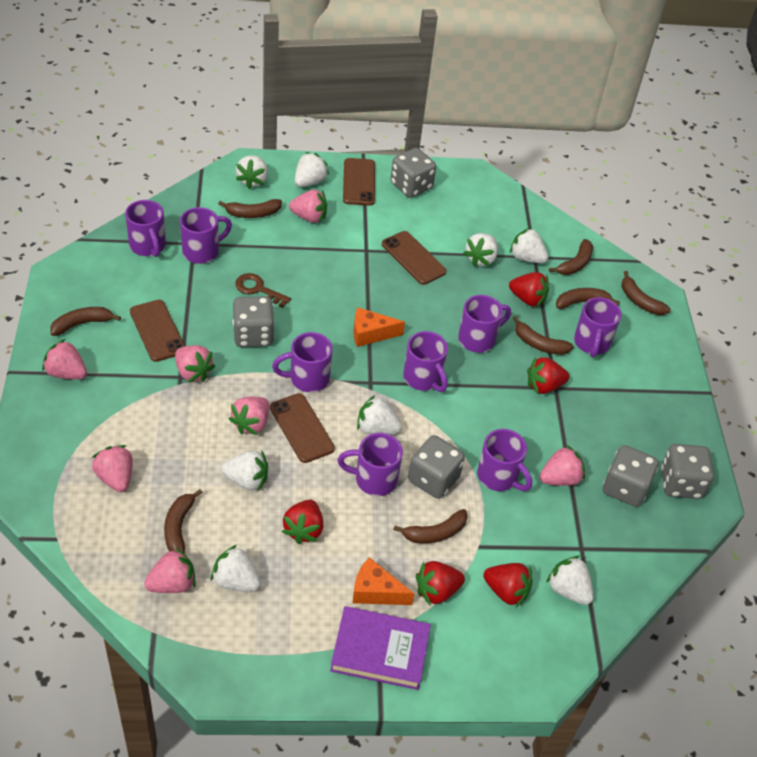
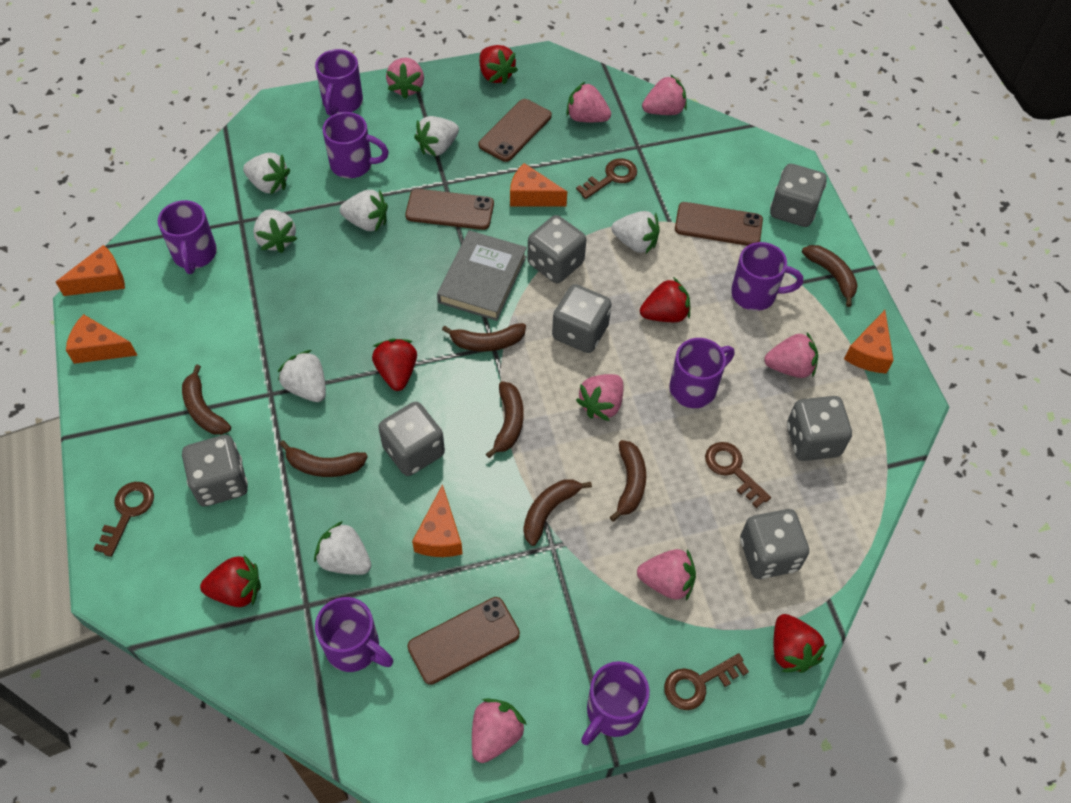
brown banana: [50,307,121,336] [164,489,203,554] [218,199,282,218] [393,509,468,543] [513,316,574,355] [549,239,593,275] [556,288,620,309] [622,271,671,315] = 8 -> [182,365,231,435] [279,440,368,477] [442,323,526,352] [486,381,523,458] [523,479,592,546] [610,440,646,522] [802,245,858,307] = 7
brown key: [235,273,291,308] = 1 -> [93,482,154,557] [576,158,637,199] [664,653,749,710] [705,442,771,508] = 4
grey book: none = 0 -> [437,230,527,321] = 1
grey dice: [233,296,275,347] [391,148,436,198] [408,435,465,499] [603,445,658,507] [661,444,714,499] = 5 -> [182,435,248,506] [378,402,445,476] [527,215,586,283] [552,284,612,353] [740,509,809,579] [770,164,827,227] [787,396,852,461] = 7
orange cheese: [353,557,414,605] [354,308,405,347] = 2 -> [56,245,125,296] [66,314,138,364] [412,484,463,557] [510,163,567,206] [844,310,894,374] = 5
purple book: [330,606,431,690] = 1 -> none = 0
purple mug: [125,200,166,257] [180,207,232,264] [272,332,333,392] [337,433,403,496] [403,331,448,392] [458,295,511,353] [477,429,532,491] [574,297,621,357] = 8 -> [158,200,217,274] [315,49,363,116] [315,597,393,672] [323,112,389,178] [581,661,650,745] [669,338,735,408] [731,242,803,311] = 7
white strawberry: [211,545,261,592] [221,450,268,491] [236,155,268,189] [295,152,329,187] [357,395,402,435] [463,233,498,267] [510,227,548,263] [546,556,593,605] = 8 -> [243,152,290,195] [253,209,297,253] [278,350,326,402] [314,521,371,575] [340,190,388,232] [414,116,459,156] [611,211,660,253] = 7

